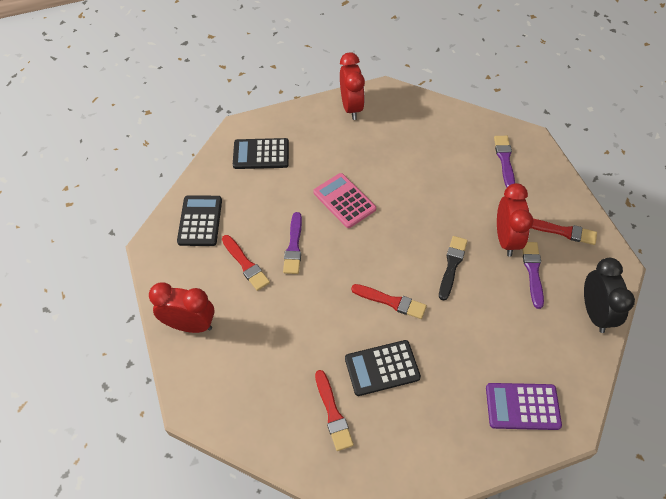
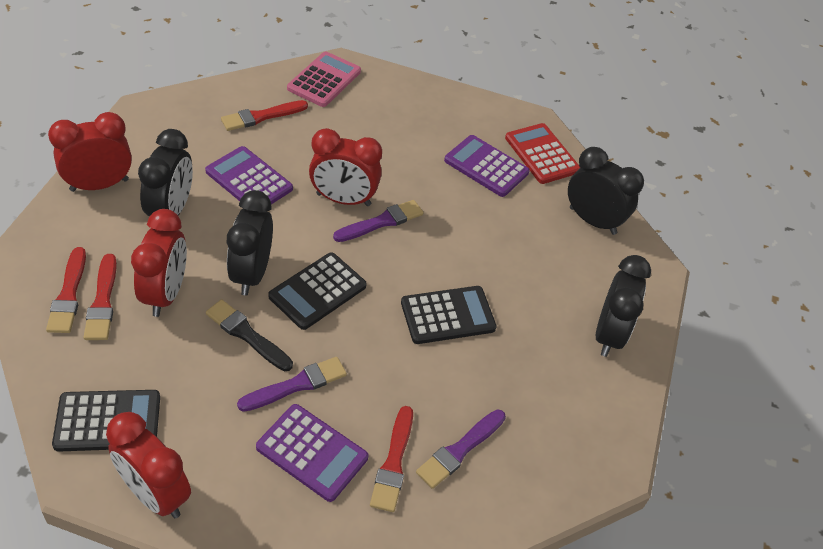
black clock: [584,258,635,333] = 1 -> [138,129,193,217] [227,190,273,296] [568,147,644,235] [596,255,651,357] = 4
purple calculator: [486,383,562,430] = 1 -> [205,146,293,204] [256,404,369,502] [444,135,530,197] = 3
red calculator: none = 0 -> [505,123,581,184] = 1
red clock: [149,282,215,333] [340,52,365,120] [497,183,533,257] = 3 -> [48,112,132,192] [106,412,191,518] [131,209,187,317] [309,128,382,206] = 4

